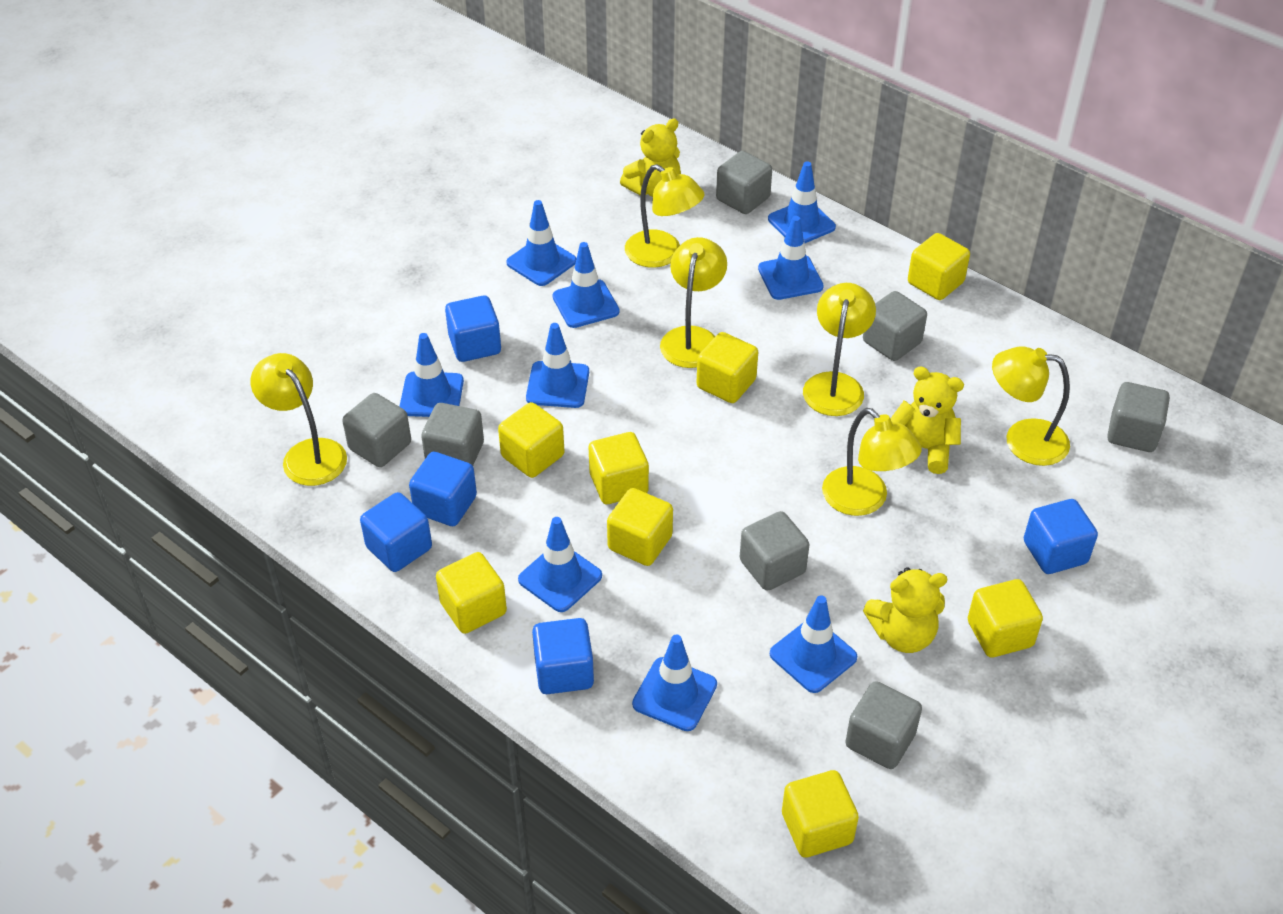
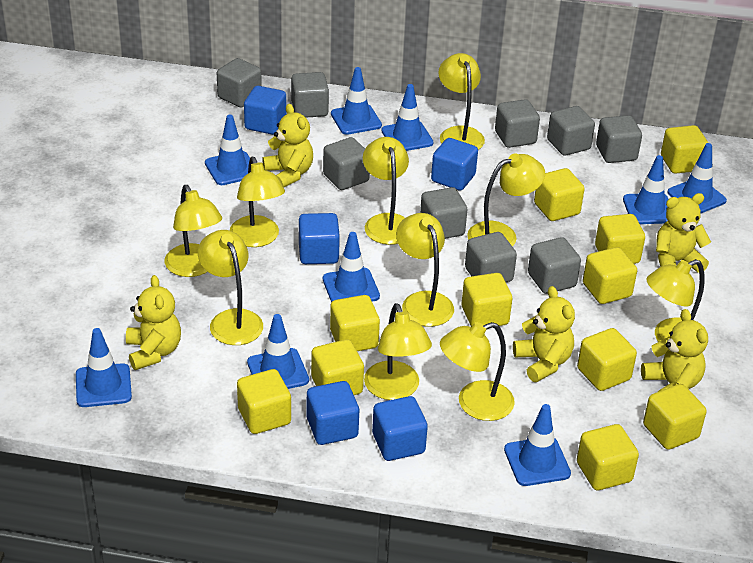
grey cube: [342,393,411,467] [421,403,484,466] [716,151,772,214] [740,511,809,591] [845,681,922,769] [863,291,927,361] [1107,382,1170,452] = 7 -> [217,58,262,107] [291,72,329,118] [323,137,370,190] [420,187,467,239] [465,232,517,282] [495,99,540,148] [528,237,581,294] [547,106,595,156] [596,115,642,163] = 9
yellow cube: [436,552,507,634] [498,402,564,478] [589,432,649,504] [607,488,673,566] [697,332,758,403] [782,770,859,857] [908,233,970,300] [968,579,1043,657] = 8 -> [237,369,291,434] [311,339,364,395] [330,295,380,351] [461,273,512,327] [534,168,584,221] [577,328,637,391] [577,424,639,490] [583,247,637,304] [595,214,645,264] [643,384,707,450] [661,125,708,174] = 11
yellow lamp: [251,353,347,486] [625,164,705,268] [660,237,727,368] [803,283,876,416] [822,408,922,516] [992,346,1070,466] = 6 -> [165,185,222,277] [198,230,263,345] [230,157,285,247] [363,137,409,245] [364,303,432,400] [396,213,454,327] [438,53,485,150] [440,322,515,421] [467,153,545,247] [646,259,705,342] = 10
yellow teddy bear: [620,119,681,197] [863,567,947,653] [890,366,964,474] = 3 -> [126,275,181,370] [262,104,313,188] [513,286,575,382] [641,309,708,392] [656,193,711,273] = 5

